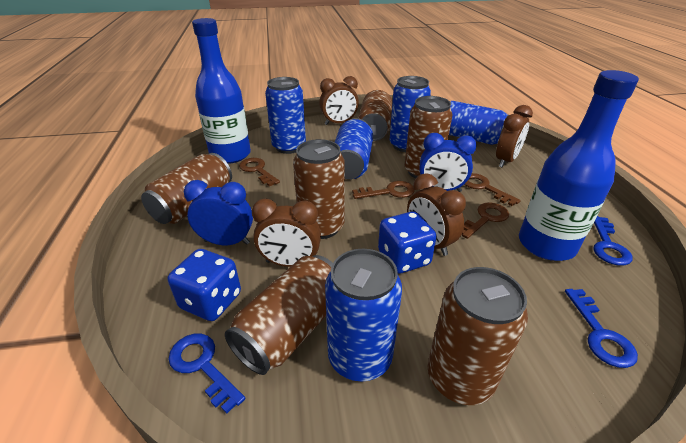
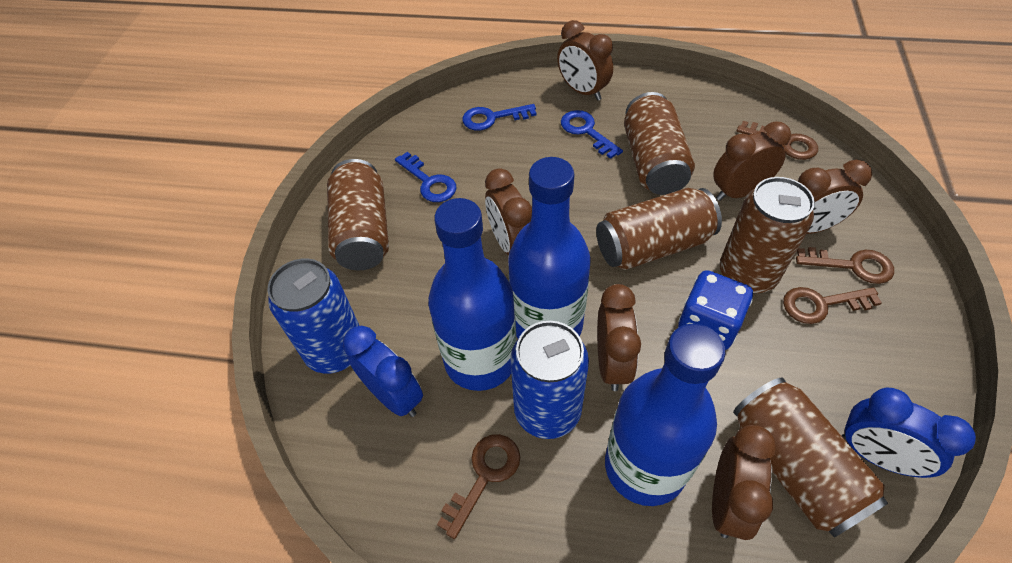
blue bottle: [192,18,251,164] [519,70,639,261] = 2 -> [428,198,517,391] [508,157,591,339] [605,323,726,506] = 3
blue can: [265,77,306,154] [325,249,402,382] [335,118,373,179] [390,76,431,152] [449,101,509,145] = 5 -> [268,258,359,373] [510,321,589,439] = 2
blue dice: [167,249,241,321] [378,211,437,274] = 2 -> [678,270,753,350] = 1
brown can: [141,153,232,224] [225,255,333,375] [293,139,345,239] [358,90,393,141] [404,96,453,178] [428,267,528,405] = 6 -> [327,159,389,270] [596,188,722,270] [624,92,695,195] [720,177,815,294] [733,377,888,538] = 5
brown clock: [252,199,321,267] [319,76,359,125] [407,173,466,256] [496,105,533,167] = 4 -> [485,168,532,256] [557,20,613,101] [597,284,641,391] [712,425,776,540] [713,121,791,201] [798,160,872,234] = 6

